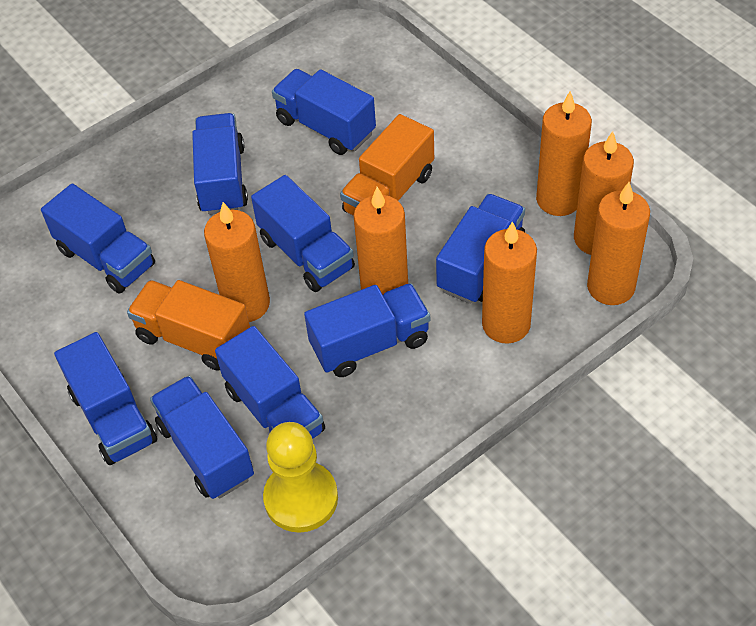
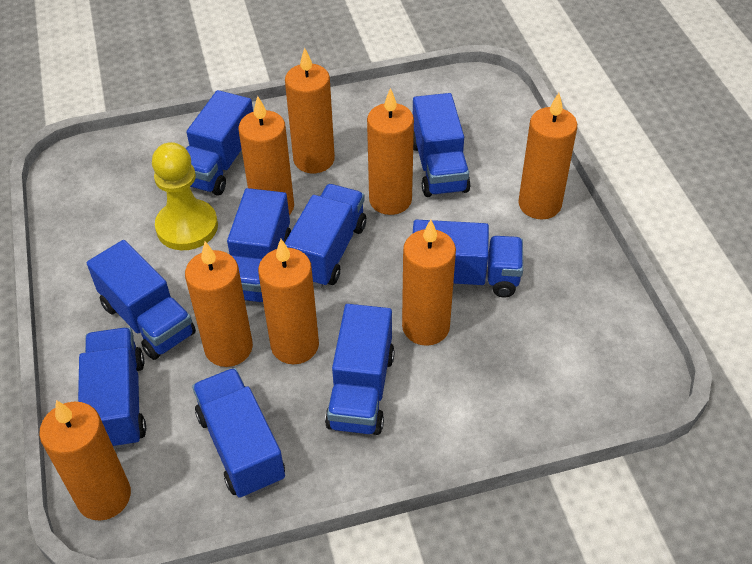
orange candle: [204,202,270,322] [354,187,408,295] [482,221,537,344] [536,91,592,216] [574,131,634,255] [587,182,650,305] = 6 -> [39,400,131,521] [185,242,253,367] [238,96,294,215] [258,239,319,364] [285,48,335,173] [367,88,414,215] [402,219,456,346] [519,93,577,219] = 8
orange truck: [127,280,250,370] [340,114,434,216] = 2 -> none = 0

